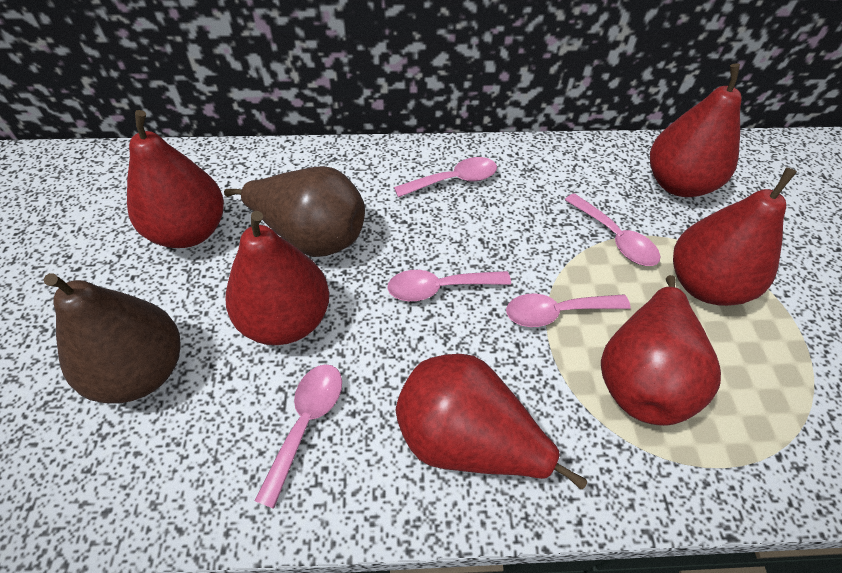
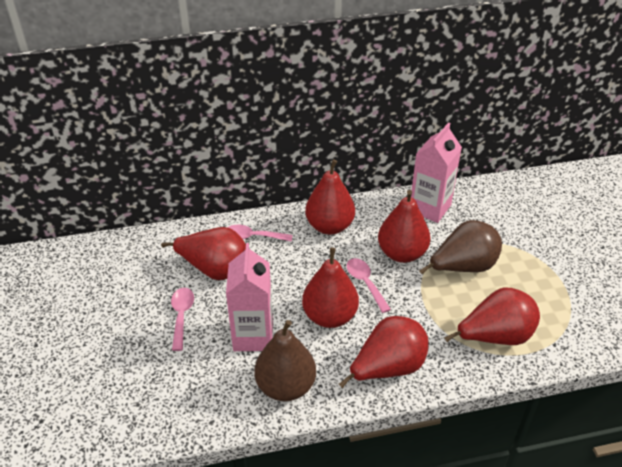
pink carton: none = 0 -> [226,243,273,351] [411,122,462,223] = 2
pink spoon: [254,364,342,509] [387,270,511,301] [394,157,497,197] [506,294,631,327] [565,193,660,266] = 5 -> [171,288,194,351] [227,225,293,242] [347,258,391,313] = 3

